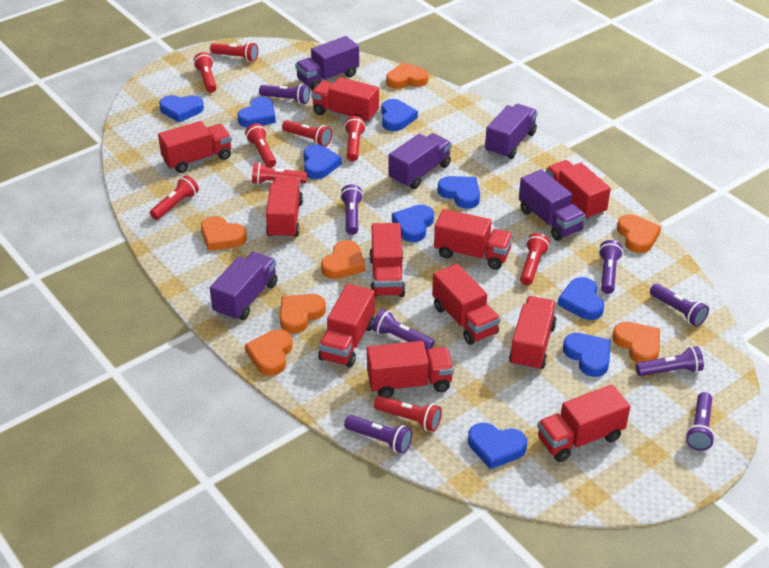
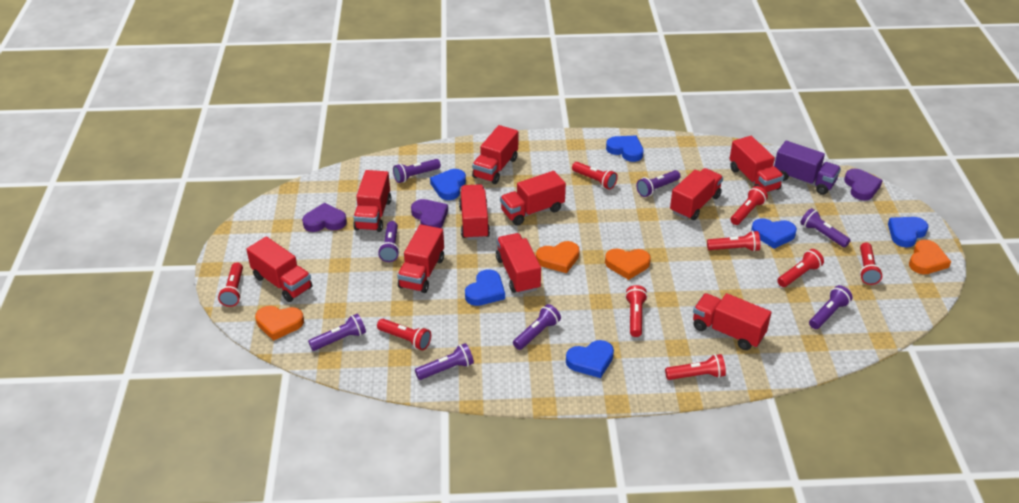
blue heart: [159,95,204,122] [238,97,276,127] [303,144,342,179] [381,99,418,131] [392,205,434,242] [438,176,480,209] [468,423,527,469] [557,277,604,320] [563,333,611,377] = 9 -> [430,169,466,200] [465,269,505,306] [566,340,614,378] [606,136,643,162] [751,218,797,249] [888,217,928,248] = 6
orange heart: [201,216,247,251] [245,329,292,376] [280,294,326,334] [321,240,365,279] [386,62,428,89] [613,322,660,363] [617,214,661,253] = 7 -> [255,306,304,341] [536,241,580,273] [605,248,651,280] [909,240,951,274] = 4
purple heart: none = 0 -> [302,203,347,232] [411,199,448,228] [844,169,883,201] = 3
purple truck: [210,252,278,321] [295,36,359,90] [388,133,452,189] [485,104,537,159] [519,169,586,241] = 5 -> [774,141,841,195] = 1
red truck: [158,121,232,173] [266,177,303,239] [311,77,379,122] [318,284,375,368] [367,341,454,398] [369,223,406,297] [432,264,500,345] [434,209,513,270] [509,296,557,371] [537,385,630,462] [546,160,611,220] = 11 -> [246,237,312,302] [353,170,391,232] [397,224,444,293] [459,184,490,240] [472,125,518,184] [496,233,541,294] [500,171,566,226] [670,168,723,220] [693,293,771,350] [730,136,784,192] = 10

